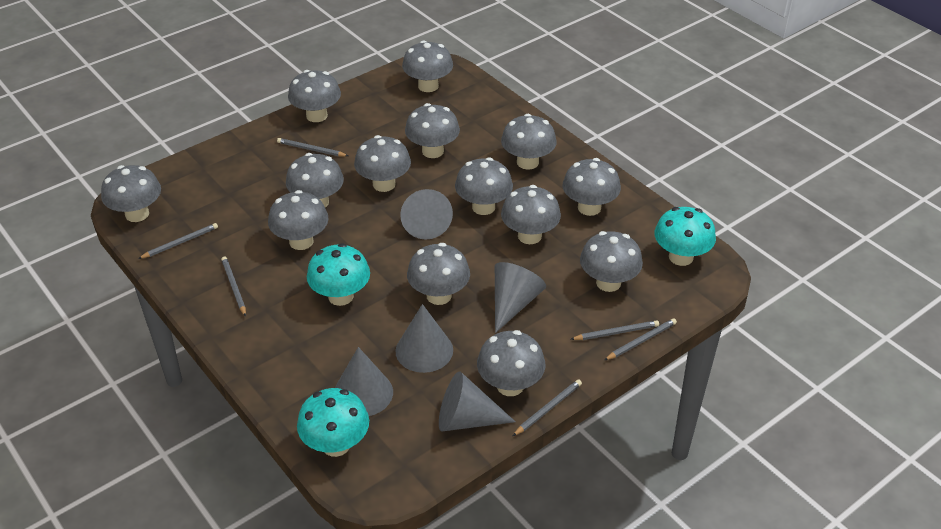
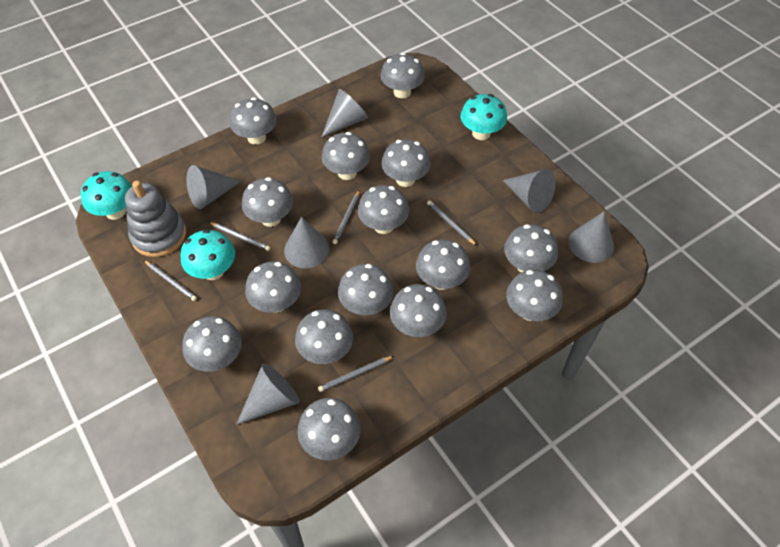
grey cone: [335,347,393,416] [395,304,453,373] [400,189,453,239] [439,371,516,431] [495,262,546,333] = 5 -> [186,165,242,209] [236,363,299,425] [284,217,330,268] [322,89,368,137] [502,169,555,213] [569,211,614,263] = 6
grey mushroom: [101,165,161,222] [268,190,329,250] [286,153,344,207] [288,70,341,122] [354,135,411,192] [402,40,453,92] [405,103,460,158] [407,243,470,305] [455,157,513,215] [477,330,545,396] [501,114,557,170] [501,185,561,244] [563,158,621,216] [580,231,643,292] = 14 -> [182,316,242,372] [230,97,277,145] [242,177,293,227] [245,261,301,313] [295,309,353,364] [297,398,361,460] [322,132,370,180] [338,264,394,315] [358,185,409,234] [381,53,425,98] [382,139,430,187] [390,284,447,337] [416,239,470,290] [504,224,558,272] [506,270,563,321] = 15
grey pencil: [138,223,218,259] [221,257,246,317] [277,138,348,156] [513,379,582,436] [571,320,659,340] [605,318,677,360] = 6 -> [144,260,197,301] [209,222,270,251] [318,356,394,392] [332,190,360,244] [427,200,477,246] = 5
grey stacking toy: none = 0 -> [125,181,186,257] = 1

